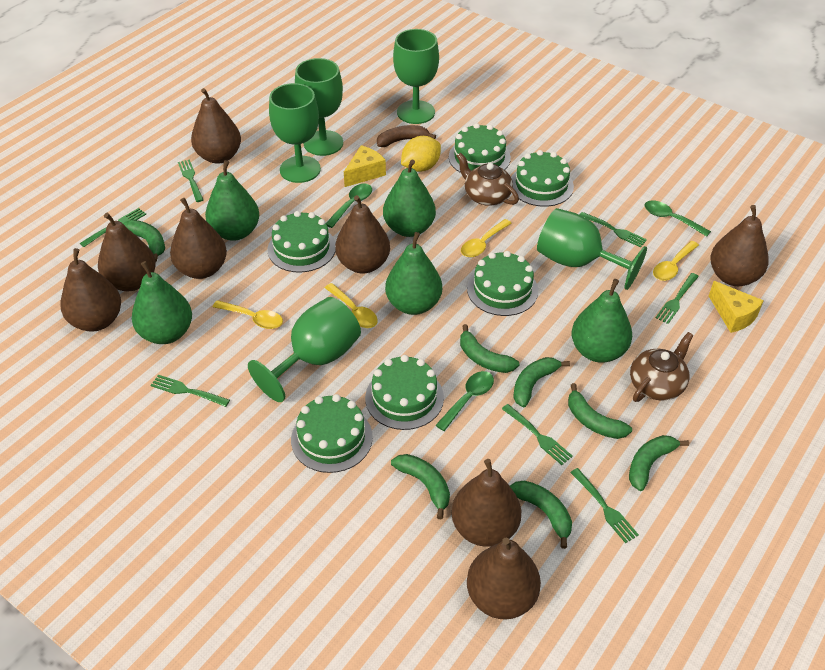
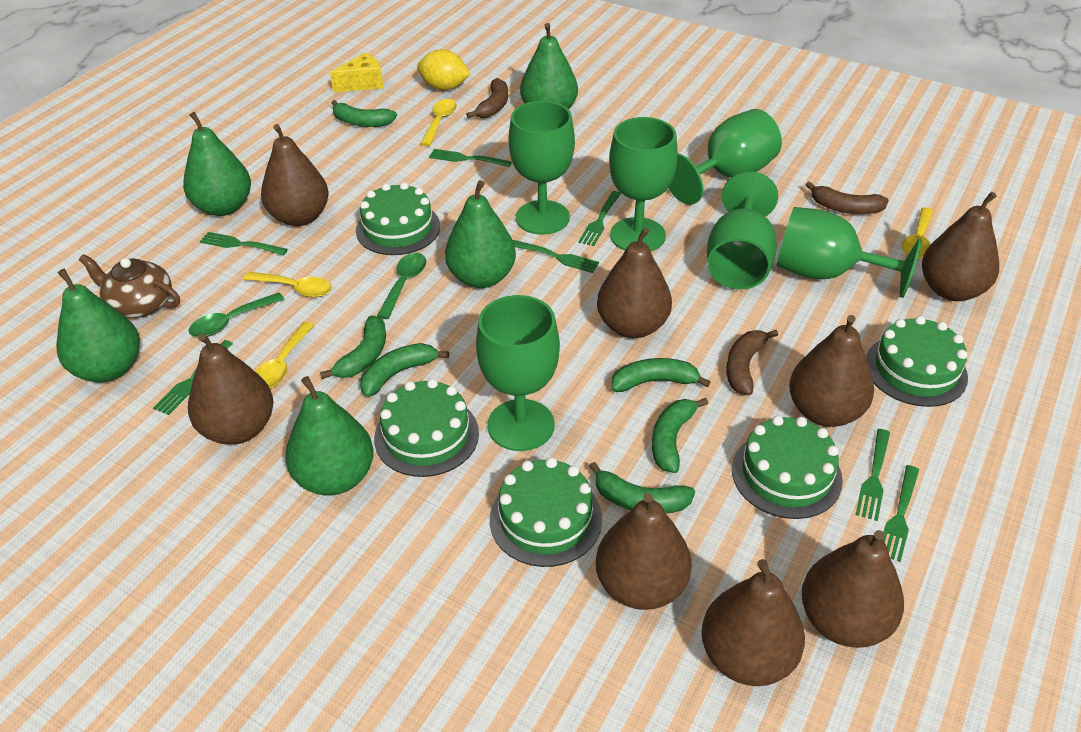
brown banana: [377,125,436,147] = 1 -> [466,78,508,118] [726,330,778,395] [806,181,889,214] = 3
brown teapot: [457,153,519,206] [630,332,694,402] = 2 -> [79,254,180,318] = 1
green banana: [123,220,165,261] [391,454,450,519] [460,324,519,373] [510,481,572,549] [513,357,570,407] [568,383,632,439] [629,435,689,491] = 7 -> [320,315,386,379] [332,100,397,127] [360,343,449,397] [589,462,695,514] [611,358,711,392] [652,398,708,473] = 6
green cake: [268,211,336,273] [291,394,373,473] [365,355,444,430] [449,123,511,173] [467,251,538,316] [511,150,574,207] = 6 -> [356,182,440,255] [374,379,479,477] [490,457,602,567] [732,416,843,519] [866,316,968,407] = 5
green goblet: [248,297,361,402] [269,83,321,183] [295,58,343,156] [393,29,439,124] [537,208,647,290] = 5 -> [476,295,560,451] [508,101,575,235] [609,117,678,251] [668,109,782,205] [707,171,778,290] [777,207,922,298] = 6
green spoon: [326,183,372,228] [435,371,494,431] [645,201,711,237] = 3 -> [189,293,285,337] [377,253,426,319] = 2
yellow cheese: [344,145,386,187] [709,281,764,333] = 2 -> [330,52,383,92] = 1

